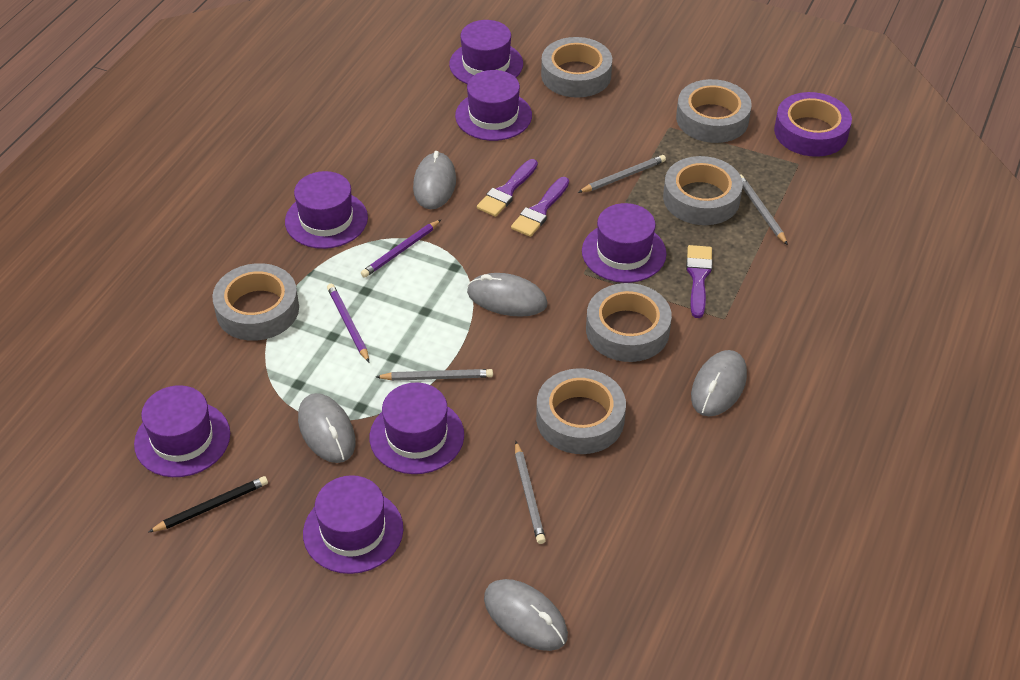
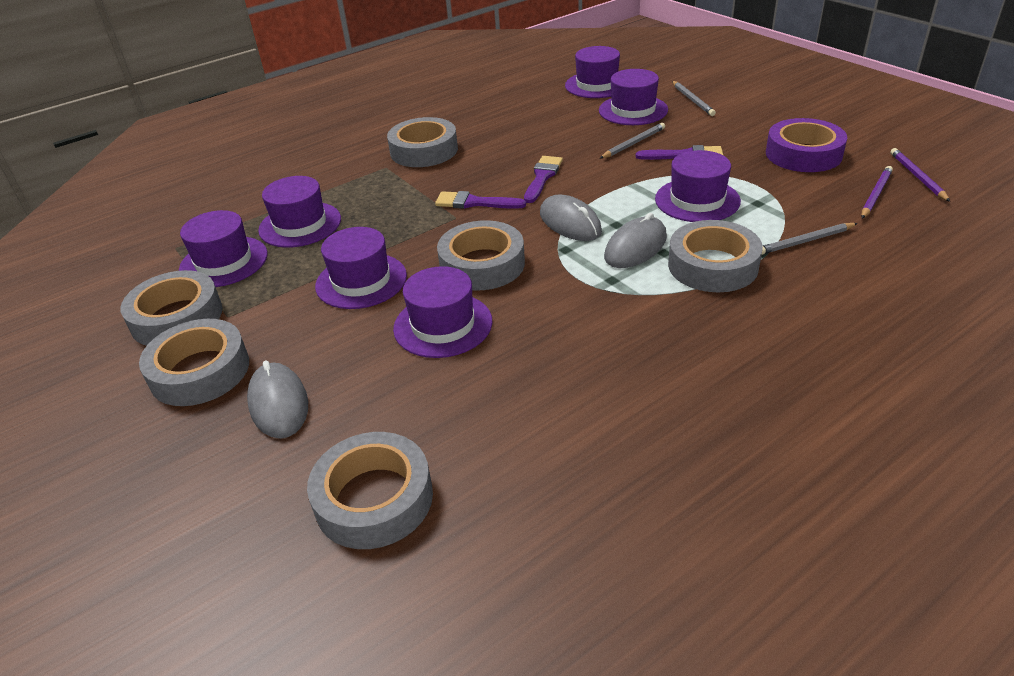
black pencil: [149,476,268,532] = 1 -> none = 0
grey mouse: [298,393,355,463] [413,151,456,209] [467,273,547,317] [484,579,568,651] [691,350,747,416] = 5 -> [247,361,308,438] [540,194,602,241] [604,213,667,268] = 3
grey pencil: [376,369,493,381] [515,442,546,544] [578,155,666,193] [740,175,788,245] = 4 -> [599,123,665,159] [672,81,716,116] [762,223,858,255] = 3

